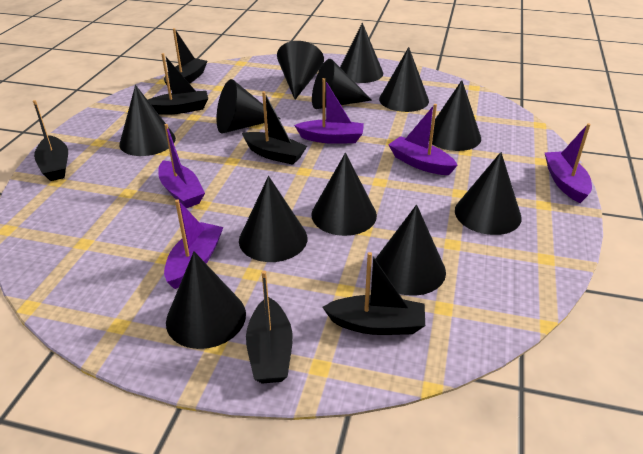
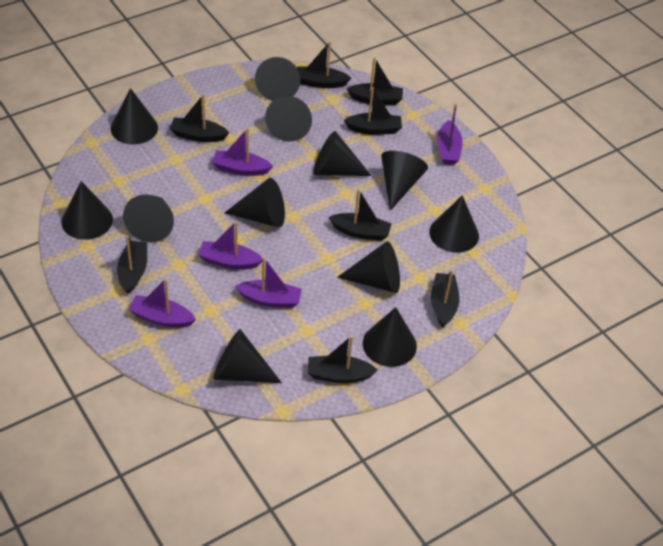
black boat: [33,100,68,181] [148,53,208,115] [164,28,207,89] [242,91,307,165] [246,271,293,384] [322,252,425,335] = 6 -> [117,235,147,294] [170,94,230,142] [297,41,351,88] [308,336,378,383] [329,189,392,241] [344,87,402,135] [346,57,403,105] [431,270,460,327] = 8

